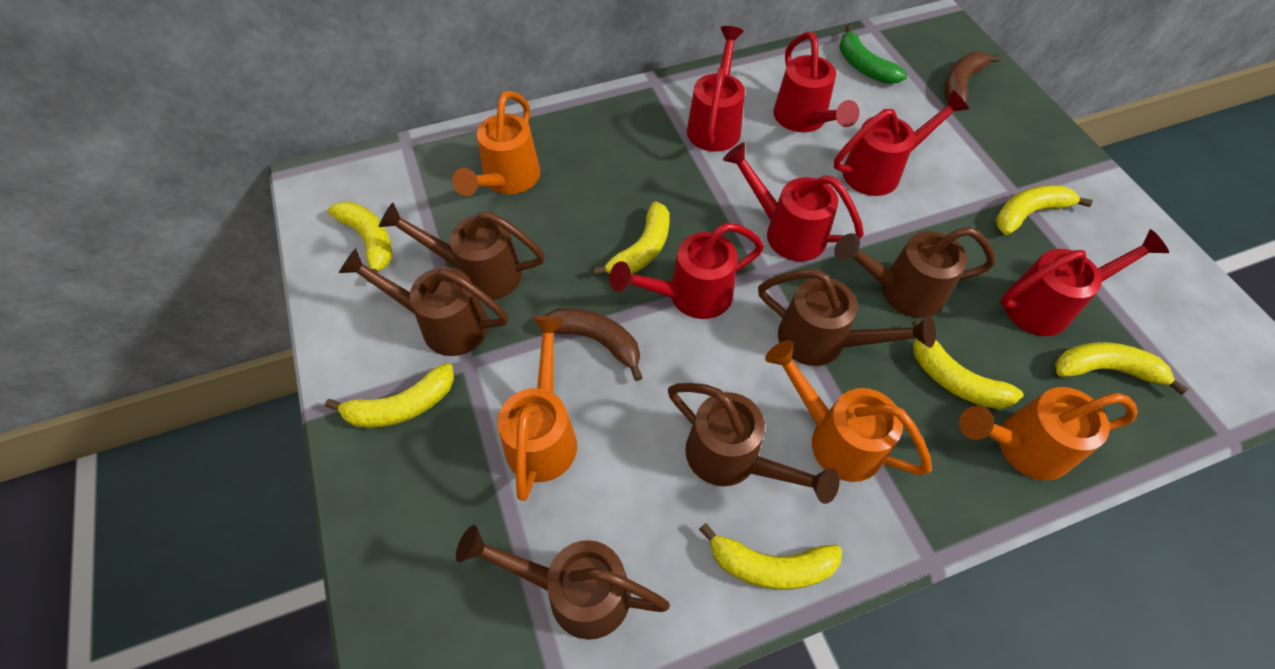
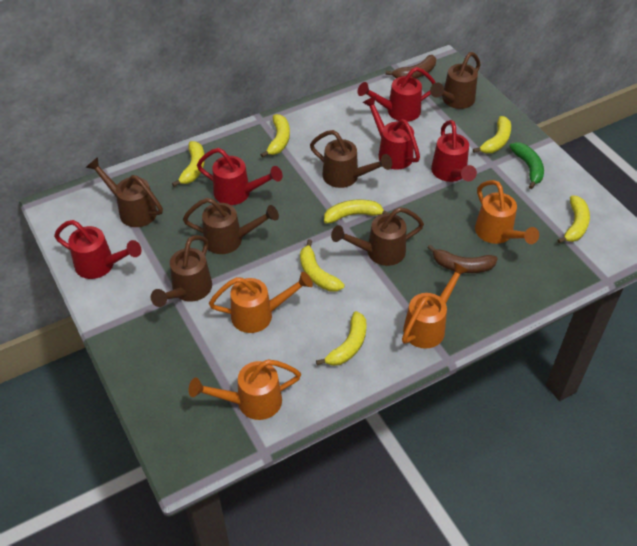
red watering can: [609,223,764,319] [687,26,745,152] [723,143,864,261] [773,32,860,132] [834,90,969,196] [1000,229,1169,336] = 6 -> [54,220,142,279] [197,148,283,205] [357,67,436,122] [362,96,420,169] [431,120,477,182] = 5

